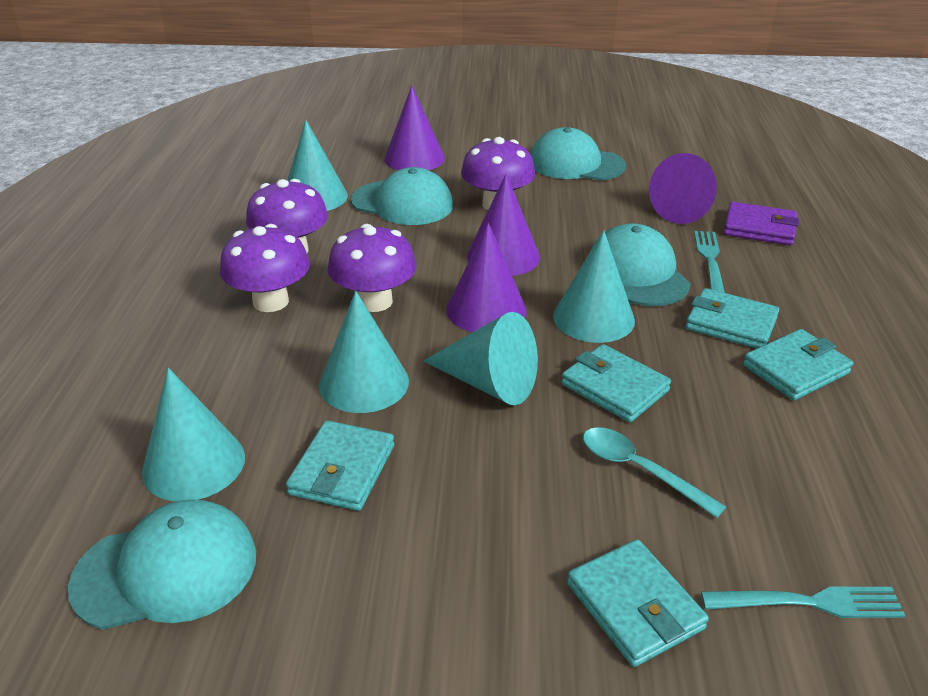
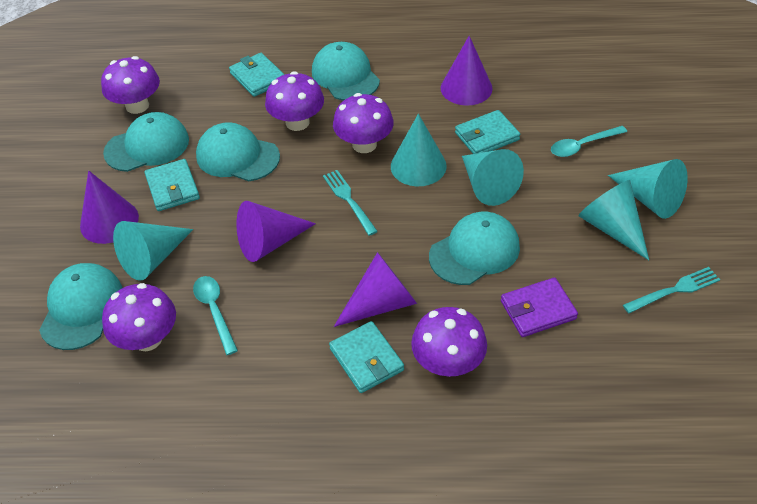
purple mushroom: [220,224,310,312] [246,179,328,253] [328,224,417,312] [461,137,535,210] = 4 -> [101,56,160,114] [102,283,176,351] [265,71,324,131] [333,93,394,153] [411,307,487,377] = 5
turquoise cap: [68,499,256,630] [351,167,453,225] [530,127,626,180] [590,223,691,306] = 4 -> [39,263,122,350] [103,112,189,172] [196,122,280,181] [312,42,380,101] [429,212,520,285] = 5
turquoise spoon: [583,427,726,518] = 1 -> [193,276,238,355] [551,126,627,157] = 2
turquoise wallet: [286,420,394,511] [561,344,671,422] [567,539,709,667] [686,288,779,349] [743,329,853,400] = 5 -> [144,159,200,211] [229,53,285,97] [329,321,404,393] [455,110,520,154] = 4

